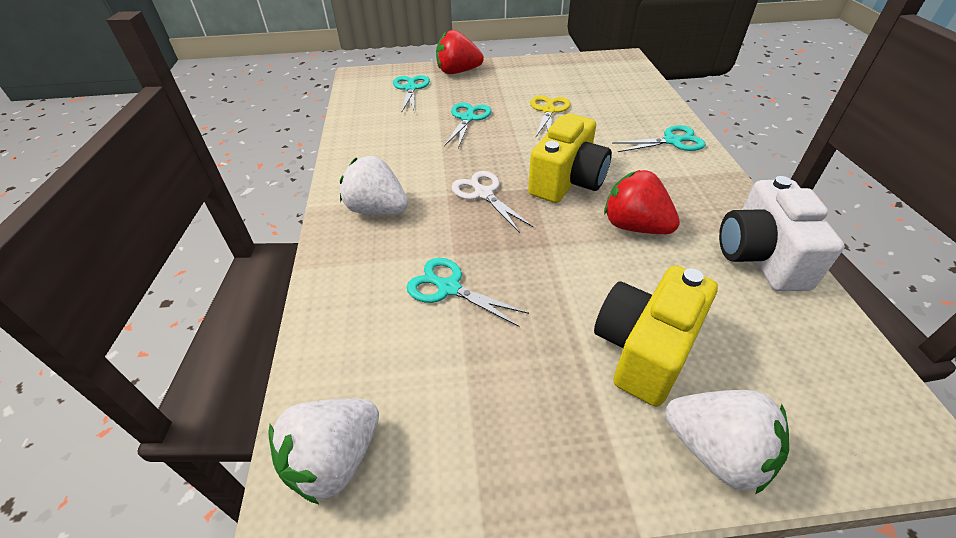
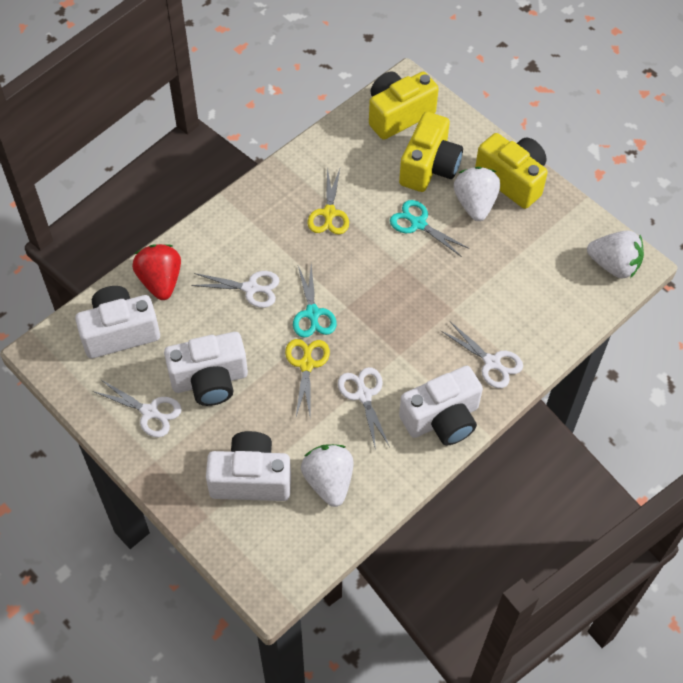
red strawberry: [436,30,484,74] [604,170,680,234] = 2 -> [132,244,181,300] = 1
turquoise scissors: [393,75,430,112] [406,258,529,327] [444,102,491,148] [612,125,706,152] = 4 -> [293,264,337,338] [390,200,470,257] = 2
white camera: [719,176,844,291] = 1 -> [75,286,160,358] [164,332,248,406] [206,431,291,501] [399,366,483,445] = 4
white scissors: [451,171,534,233] = 1 -> [93,379,182,437] [191,271,280,308] [338,367,390,450] [440,322,523,388] = 4
yellow camera: [528,113,612,203] [594,265,718,407] = 2 -> [369,71,439,140] [399,112,463,192] [475,133,548,209] = 3
yellow scissors: [530,95,570,138] = 1 -> [285,339,330,416] [308,168,349,235] = 2

